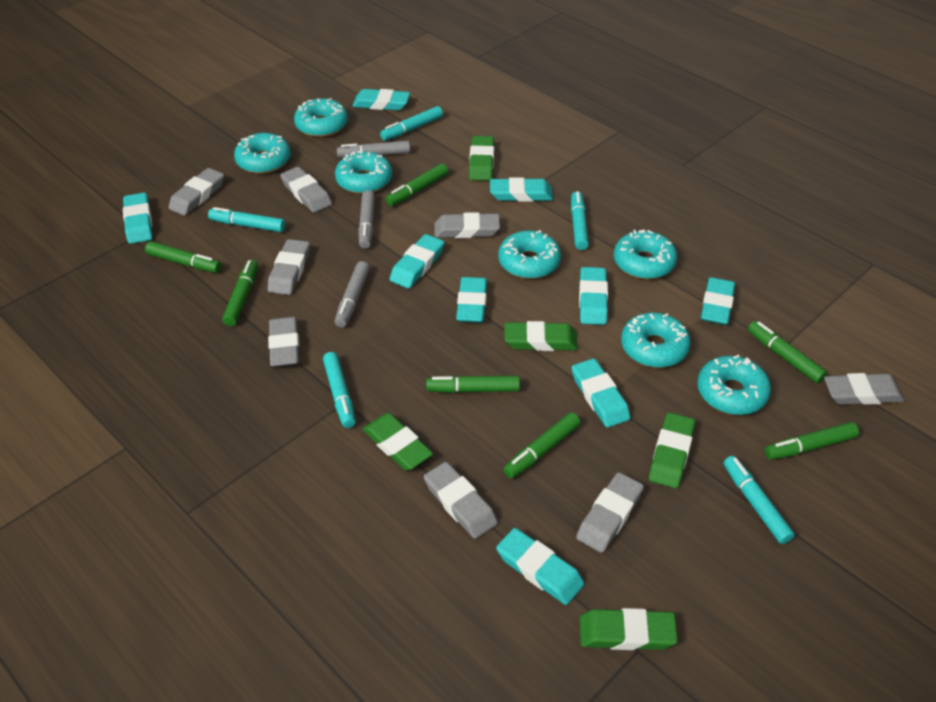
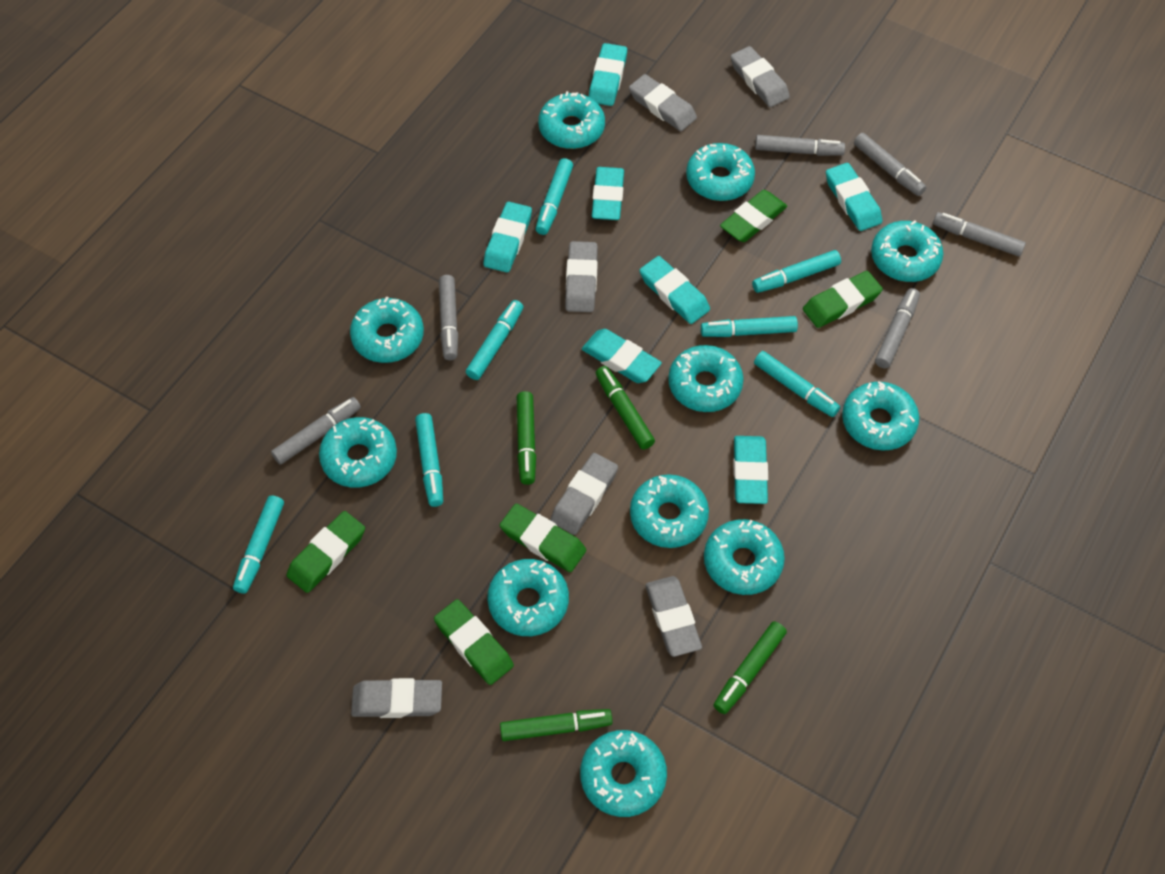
green marker: [145,241,221,273] [222,260,258,326] [386,163,448,206] [426,376,520,393] [503,412,580,479] [748,321,827,383] [765,422,859,460] = 7 -> [500,709,613,741] [517,391,536,485] [596,366,655,450] [713,621,787,714] = 4
grey eraser: [168,168,224,216] [267,239,310,295] [268,317,299,367] [280,167,332,213] [424,462,498,539] [435,212,500,238] [576,472,644,553] [824,373,904,405] = 8 -> [351,678,442,718] [550,453,618,535] [565,241,598,312] [629,74,697,131] [645,576,702,657] [731,46,790,107] = 6
grey marker: [335,261,370,328] [337,141,410,158] [358,190,375,249] = 3 -> [271,397,361,464] [439,275,458,360] [755,135,845,156] [854,133,926,196] [875,288,920,368] [933,212,1026,257] = 6
turquoise donut: [234,133,291,174] [294,98,348,137] [335,151,392,194] [498,230,561,279] [614,229,677,279] [621,312,691,368] [697,355,771,415] = 7 -> [319,417,397,488] [350,297,424,363] [487,559,569,636] [538,91,605,149] [580,730,667,817] [630,474,709,548] [668,345,744,412] [686,143,755,201] [704,519,785,595] [842,381,919,451] [871,220,943,282] = 11
turquoise eraser: [123,193,152,244] [353,89,410,110] [390,234,444,288] [456,277,487,323] [490,177,553,202] [496,528,584,605] [572,358,630,428] [579,267,608,325] [701,277,735,325] = 9 -> [483,202,532,272] [582,329,662,383] [589,43,627,106] [592,167,624,220] [639,256,710,324] [733,436,768,504] [826,163,882,231] = 7
turquoise marker: [208,207,285,232] [323,352,356,428] [380,106,443,141] [571,191,589,250] [723,456,795,544] = 5 -> [233,495,284,594] [415,413,443,507] [466,300,524,380] [535,158,573,235] [701,316,798,337] [752,250,841,293] [754,351,840,417] = 7

